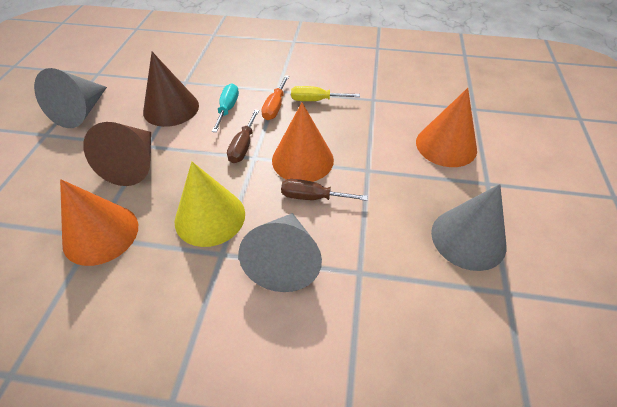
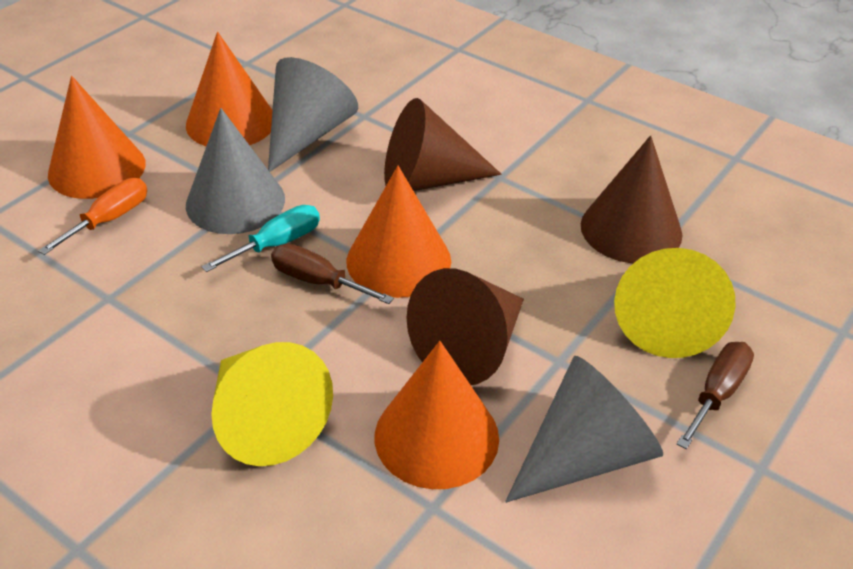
brown cone: [83,122,151,186] [143,52,199,127] = 2 -> [384,98,502,191] [406,268,524,385] [581,135,682,263] = 3
orange cone: [60,179,138,266] [272,103,334,182] [416,88,477,167] = 3 -> [48,76,146,199] [186,32,272,146] [346,166,451,298] [375,341,499,489] = 4
yellow cone: [175,162,245,247] = 1 -> [211,342,333,466] [614,248,736,358] = 2
yellow screwdriver: [291,86,360,101] = 1 -> none = 0

